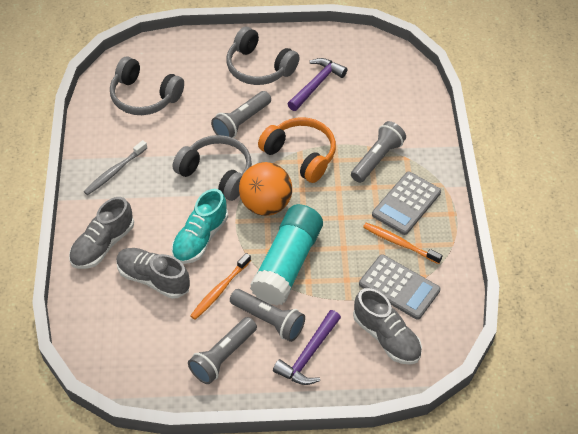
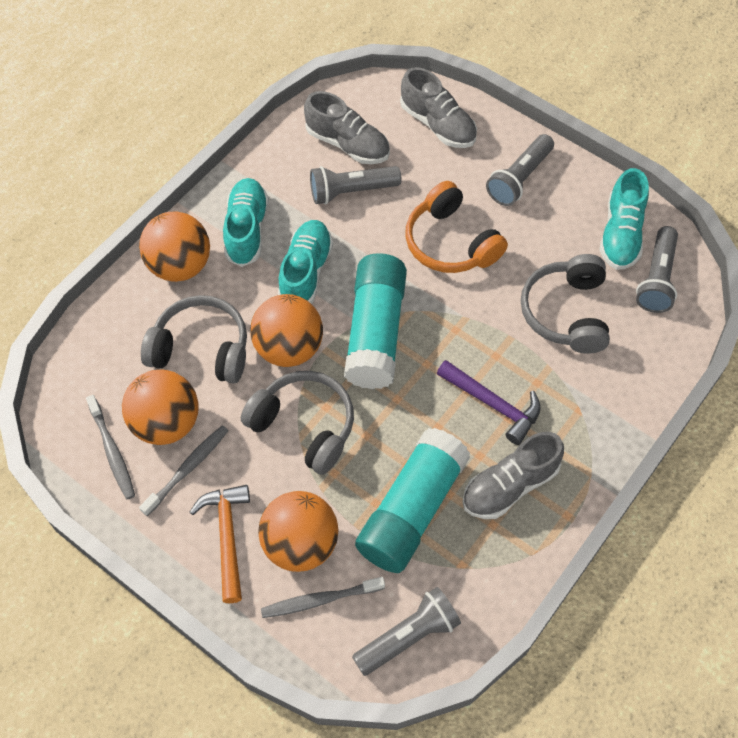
grey calculator: [359,254,440,320] [372,172,441,235] = 2 -> none = 0
grey toothbrush: [84,140,147,195] = 1 -> [86,395,135,499] [139,425,229,516] [261,577,385,618] = 3
orange ball: [239,162,292,216] = 1 -> [122,369,198,445] [139,212,210,282] [250,294,323,367] [258,491,338,572] = 4
orange hammer: none = 0 -> [190,485,250,603] = 1
orange toothbrush: [190,253,251,320] [363,223,443,264] = 2 -> none = 0
purple hammer: [273,310,341,385] [288,58,347,111] = 2 -> [437,360,541,445] = 1
turquoise glue stick: [250,204,323,305] = 1 -> [344,253,407,389] [355,428,470,573] = 2
turquoise shoe: [171,189,228,264] = 1 -> [223,178,269,267] [278,220,333,304] [599,168,649,270] = 3

